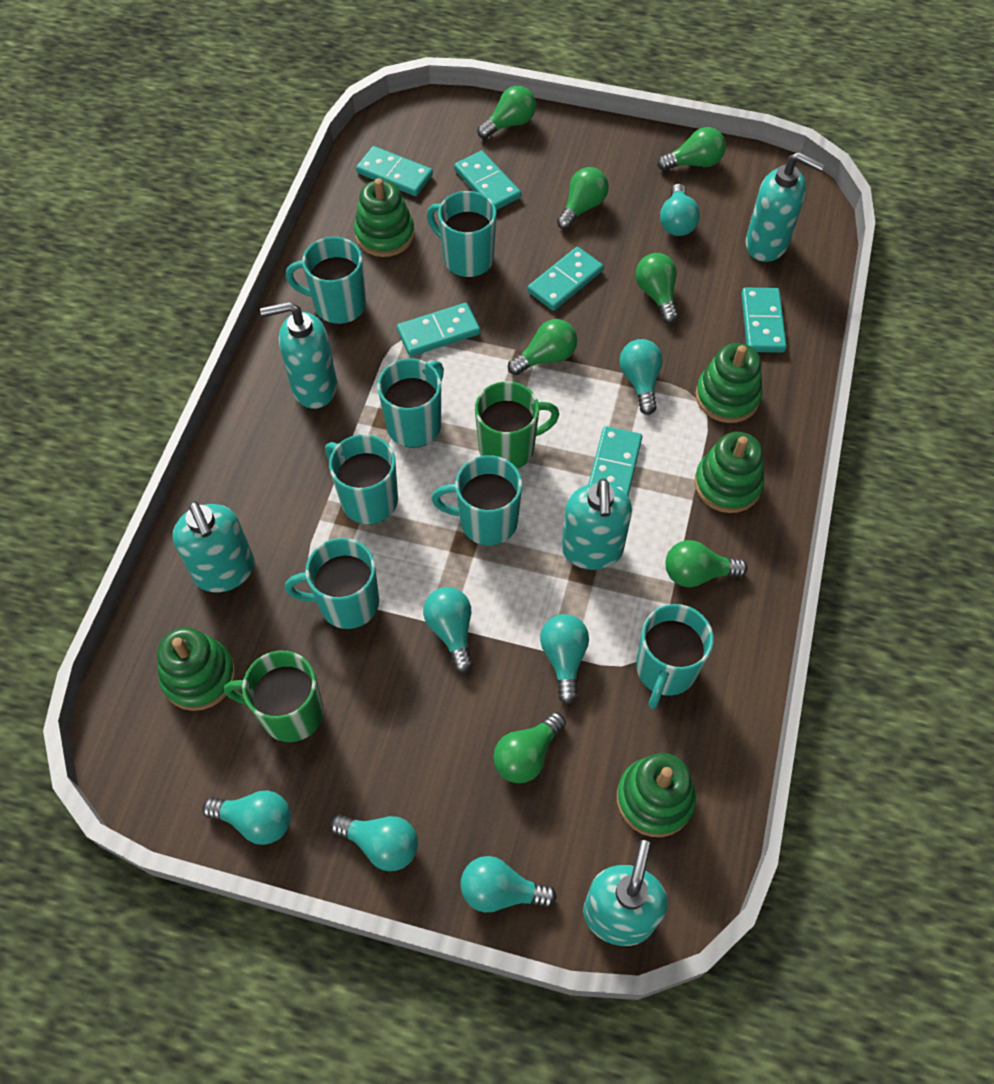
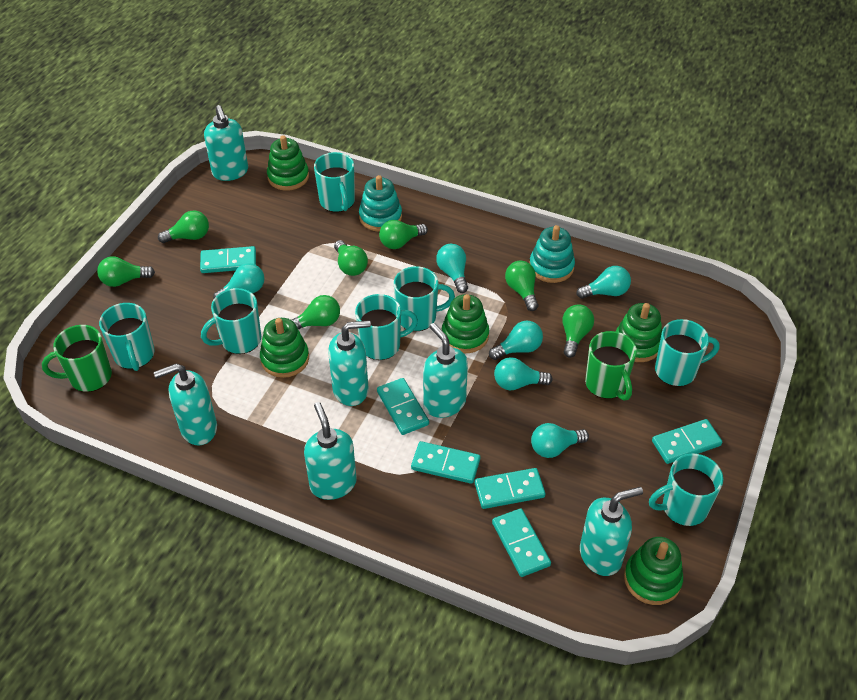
turquoise light bulb: [202,791,291,845] [330,814,418,871] [423,587,473,673] [460,856,557,912] [540,614,589,705] [619,339,663,415] [660,184,700,236] = 7 -> [213,263,265,298] [436,244,468,293] [489,320,543,360] [494,357,553,390] [531,423,589,458] [576,266,631,299] = 6
turquoise soap dispenser: [173,501,255,592] [260,302,337,409] [562,478,632,570] [583,840,668,946] [746,152,825,262] = 5 -> [154,363,217,445] [204,105,248,181] [304,402,357,500] [328,320,371,406] [423,323,468,418] [580,487,643,576] = 6
turquoise stacking toy: none = 0 -> [359,175,402,232] [529,225,575,283] = 2

